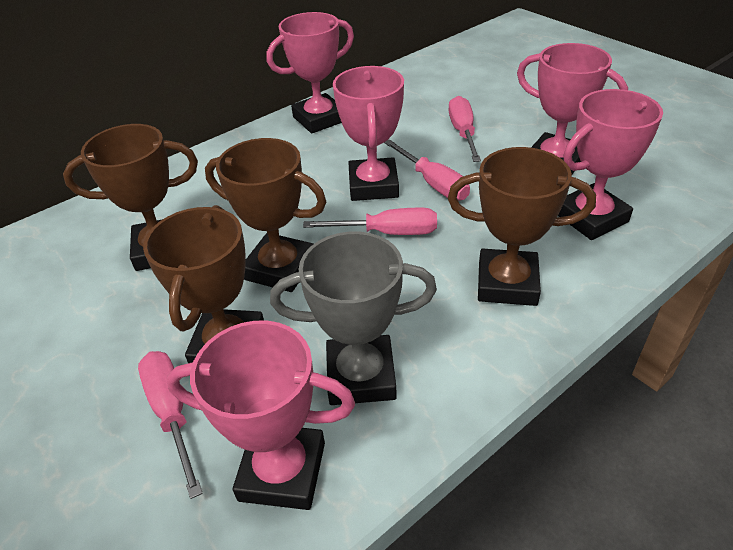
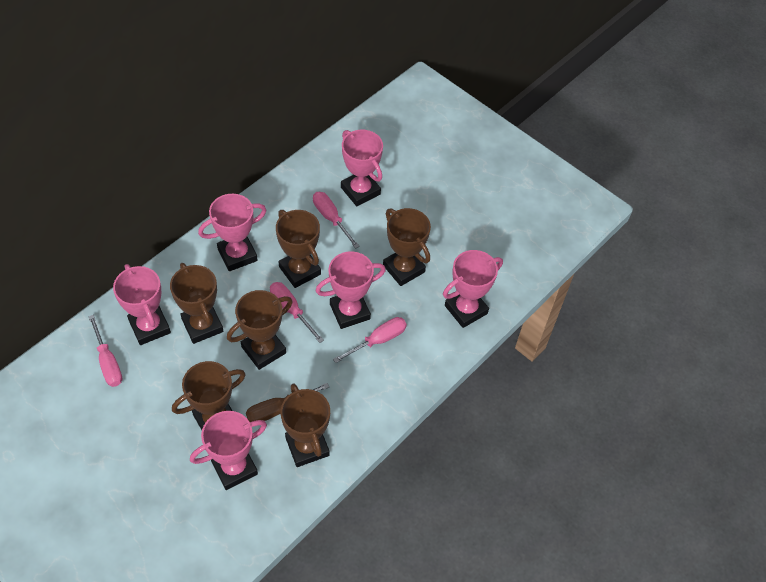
brown screwdriver: none = 0 -> [246,383,329,422] = 1
brown trophy: [63,124,198,271] [143,205,264,363] [205,138,326,292] [448,147,596,306] = 4 -> [170,263,223,344] [172,361,246,430] [227,290,293,370] [276,210,321,288] [281,383,330,467] [383,208,431,286] = 6
grey trophy: [270,232,437,405] = 1 -> none = 0
pink trophy: [166,321,355,510] [267,12,354,133] [333,66,404,201] [517,43,628,174] [558,89,663,240] = 5 -> [113,264,171,345] [190,411,267,490] [198,194,267,271] [316,251,386,329] [341,130,383,206] [443,250,503,328] = 6

